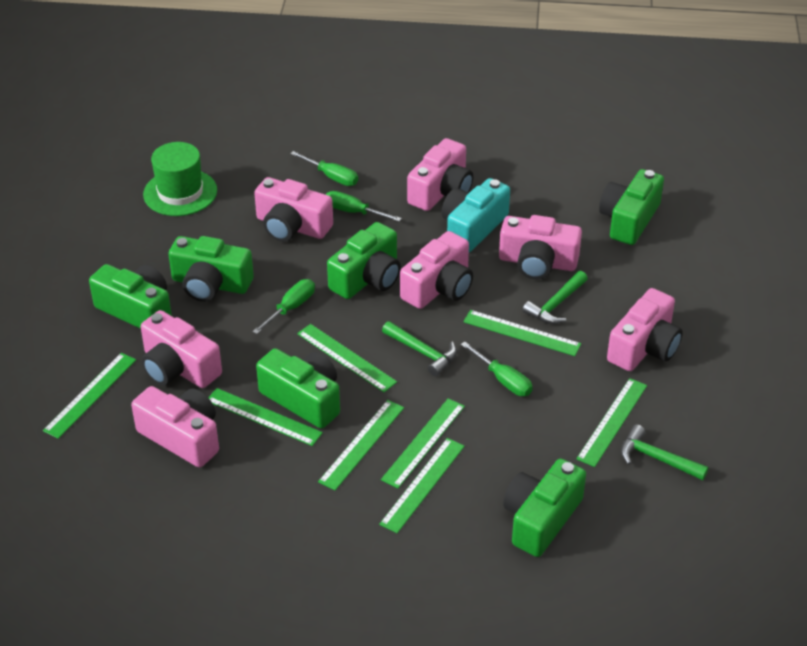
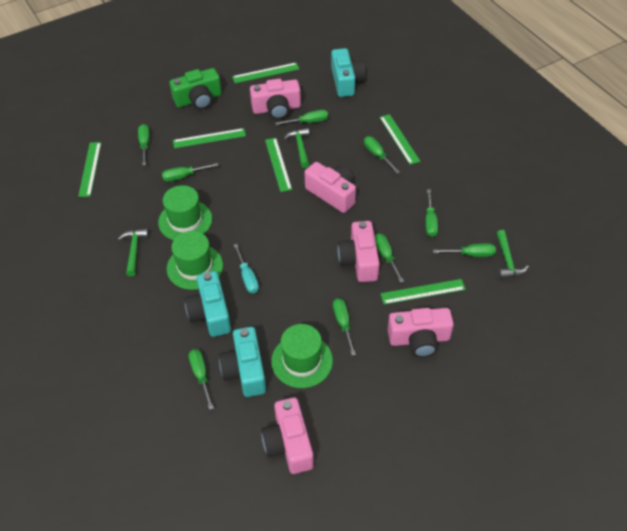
green camera: [89,264,172,329] [168,236,254,302] [256,348,340,429] [327,222,401,299] [503,459,586,557] [599,169,664,245] = 6 -> [170,68,222,110] = 1
green hat: [143,142,217,216] = 1 -> [158,185,212,240] [167,231,223,290] [271,324,333,388] = 3
green ruler: [43,353,136,439] [208,388,323,446] [297,324,397,392] [318,400,404,490] [379,438,465,533] [381,398,465,488] [463,310,581,356] [576,378,647,467] = 8 -> [78,142,101,197] [173,128,246,148] [232,63,299,83] [265,138,292,192] [380,114,420,165] [380,279,466,304] = 6
green screwdriver: [252,279,315,334] [290,151,358,186] [326,191,402,222] [461,342,533,396] = 4 -> [138,124,150,166] [162,163,219,182] [189,349,214,410] [275,110,328,125] [333,298,356,356] [364,136,400,173] [375,233,404,283] [425,189,438,237] [433,243,496,257] = 9
pink camera: [131,386,219,467] [141,310,222,388] [254,177,333,242] [400,231,473,309] [407,138,473,211] [499,215,582,280] [607,288,683,371] = 7 -> [250,79,301,120] [261,397,314,474] [305,162,356,213] [338,221,380,282] [388,308,454,358] = 5
turquoise camera: [441,178,510,252] = 1 -> [185,271,231,337] [219,327,266,397] [331,48,366,97] = 3
turquoise screwdriver: none = 0 -> [234,244,259,293] = 1

